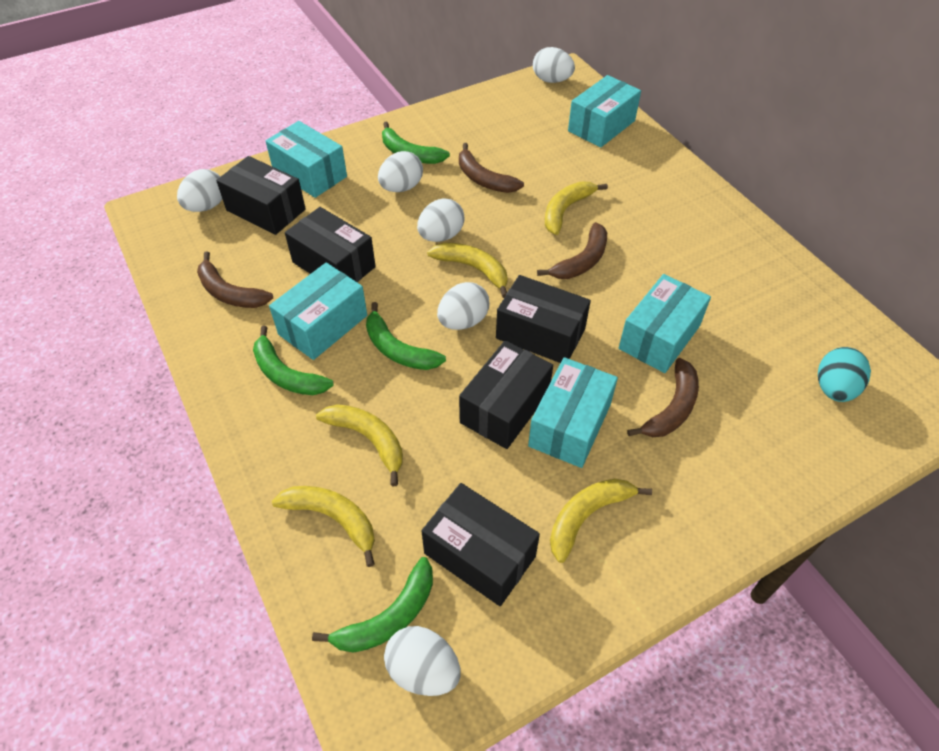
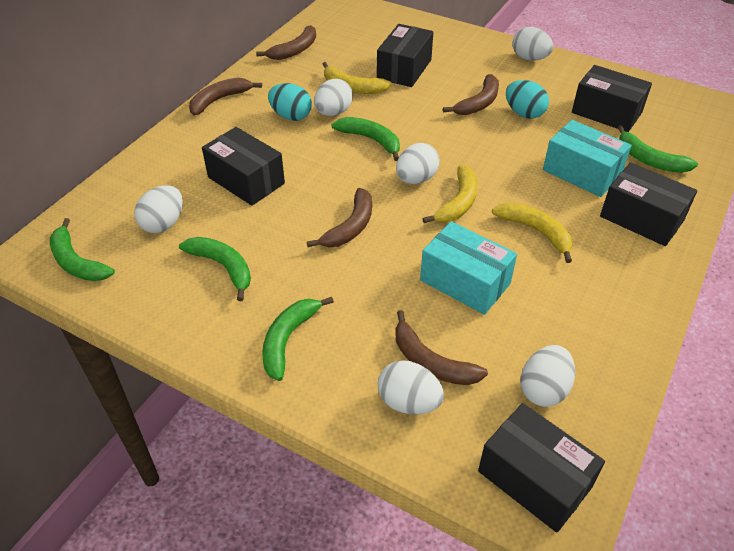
brown banana: [197,251,273,308] [459,143,524,193] [537,222,607,279] [627,358,699,437] = 4 -> [189,78,262,116] [256,25,316,60] [307,188,372,247] [395,310,488,385] [443,74,499,115] = 5
green banana: [253,326,334,395] [312,557,433,653] [366,302,446,370] [382,122,450,164] = 4 -> [50,218,115,281] [179,237,251,301] [262,297,334,381] [331,117,400,161] [618,125,698,173] = 5
turquoise box: [266,121,347,198] [269,263,367,360] [528,357,618,468] [568,75,641,148] [619,274,711,373] = 5 -> [420,221,517,315] [543,120,632,197] = 2
turquoise egg: [818,347,871,402] = 1 -> [268,83,312,121] [506,80,549,119] = 2
yellow banana: [272,486,375,567] [316,404,403,486] [427,243,508,298] [545,182,608,235] [550,479,652,563] = 5 -> [322,62,392,94] [422,165,478,223] [492,202,572,263] = 3

